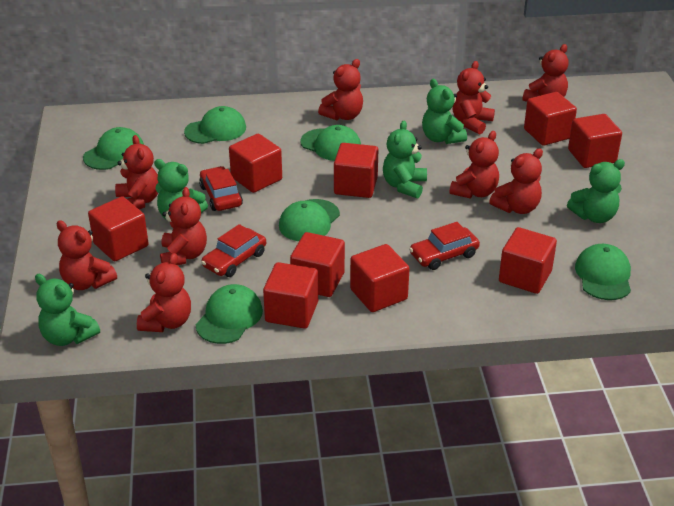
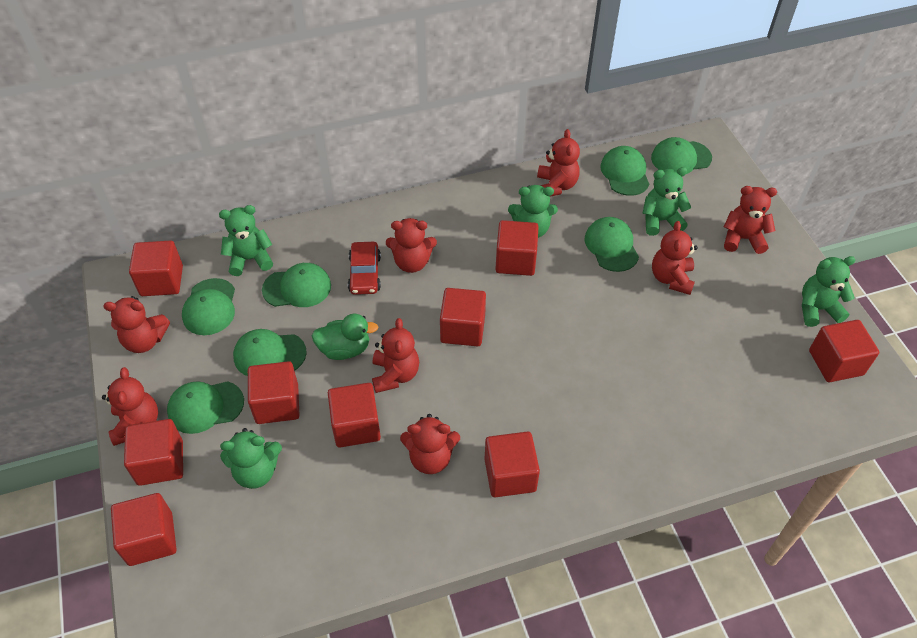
green cap: [83,127,144,170] [184,106,246,144] [196,284,263,344] [279,199,340,241] [300,125,361,161] [575,244,631,300] = 6 -> [167,381,244,434] [182,278,235,335] [233,329,307,376] [262,263,331,307] [585,217,639,272] [600,146,649,196] [651,137,712,174] = 7
green duck: none = 0 -> [312,314,378,360] = 1
red car: [199,166,243,211] [201,224,266,277] [409,222,480,270] = 3 -> [348,242,381,295] = 1
red teddy bear: [57,220,117,290] [115,135,158,209] [137,253,191,332] [160,187,207,265] [318,59,363,120] [449,131,499,199] [452,61,495,134] [489,148,543,214] [523,44,569,102] = 9 -> [102,367,158,446] [103,296,170,353] [372,318,419,393] [386,218,437,273] [400,414,460,474] [537,129,580,197] [652,221,698,295] [724,186,777,254] = 8

